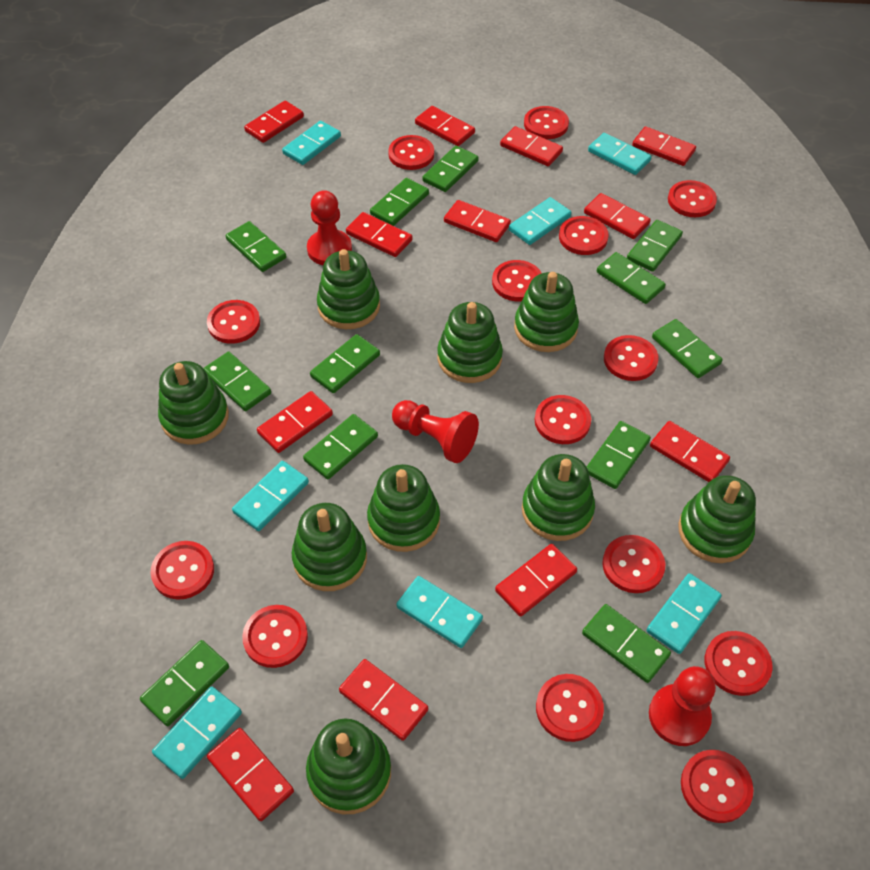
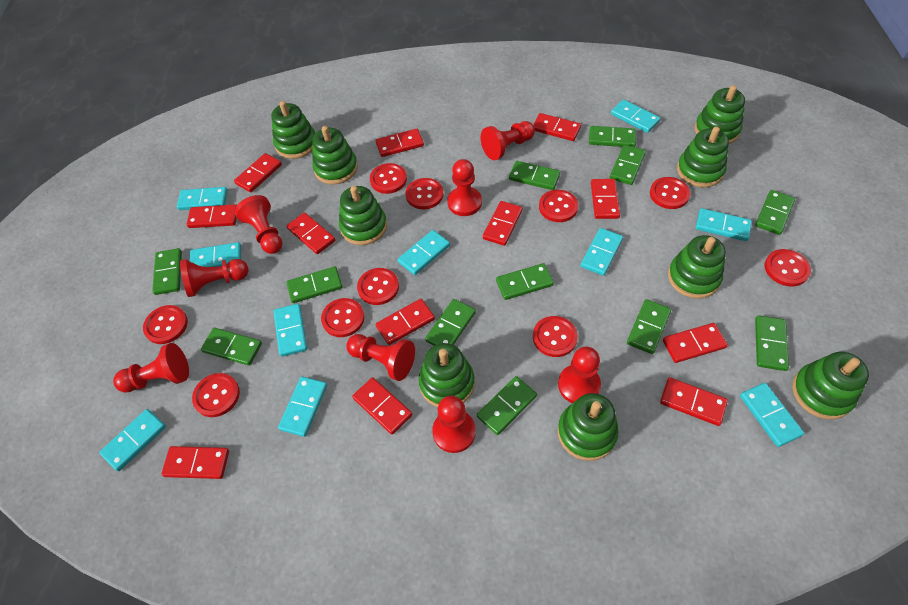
red button: [150,541,214,600] [207,300,260,344] [242,605,308,668] [388,135,434,170] [492,260,541,301] [524,106,569,139] [535,395,591,444] [536,674,604,742] [559,216,609,255] [602,535,665,593] [604,335,659,381] [668,180,717,217] [681,750,754,823] [705,631,773,696] = 14 -> [143,305,188,344] [192,373,240,417] [321,298,365,337] [357,268,399,305] [370,163,407,194] [406,178,443,209] [533,316,578,357] [539,190,578,222] [650,177,690,209] [764,249,811,286] = 10
red pawn: [307,190,352,265] [392,400,479,463] [649,666,716,746] = 3 -> [113,343,189,393] [180,259,248,297] [235,195,282,254] [346,334,415,381] [432,396,476,453] [447,159,482,216] [481,121,535,160] [558,347,601,403] = 8
turquoise domino: [152,687,242,779] [232,461,309,531] [282,121,341,165] [396,576,483,648] [509,197,572,245] [588,133,651,175] [647,573,722,654] = 7 -> [99,409,166,471] [177,187,228,210] [190,242,241,267] [273,304,307,357] [278,376,327,437] [398,230,450,275] [580,228,623,276] [611,99,660,133] [696,208,752,241] [740,383,804,447] = 10

